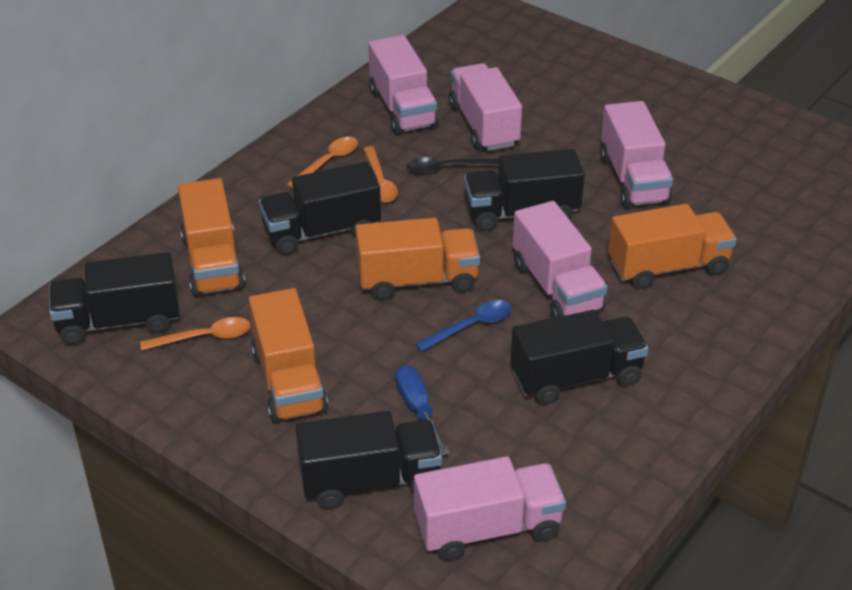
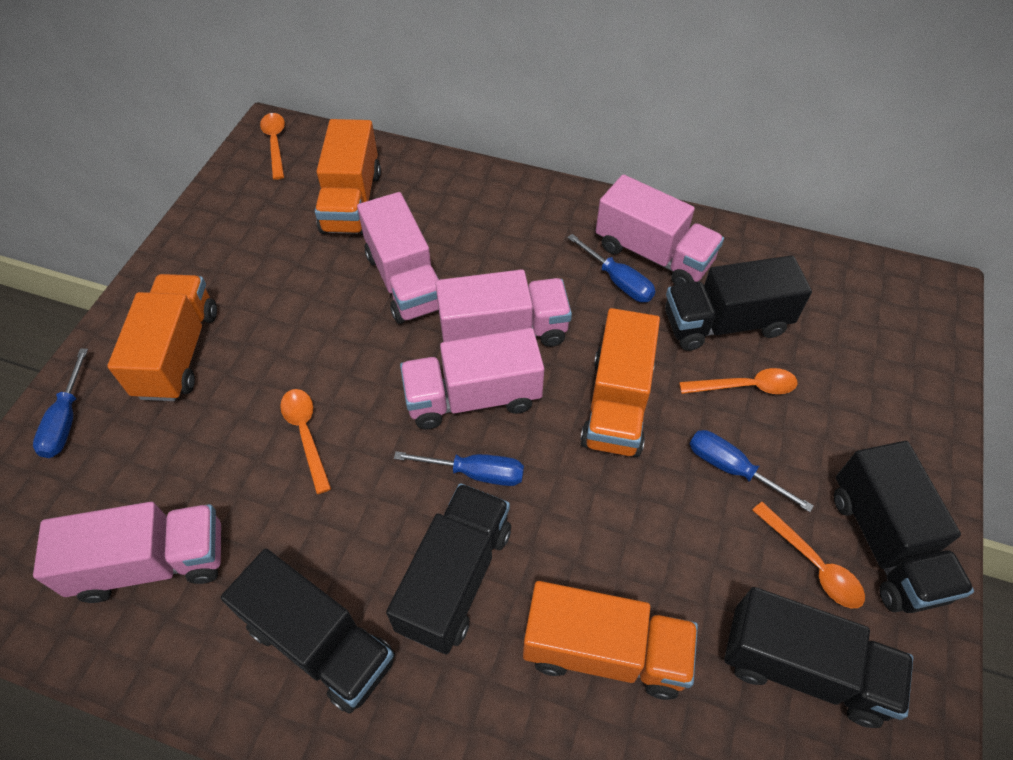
black spoon: [406,157,499,174] = 1 -> none = 0
blue screwdriver: [395,365,450,455] = 1 -> [33,349,88,458] [394,451,524,486] [567,234,655,302] [690,430,814,512] = 4
blue spoon: [415,300,512,352] = 1 -> none = 0
orange spoon: [140,317,251,351] [286,137,358,189] [364,146,398,202] = 3 -> [260,113,285,180] [280,389,331,494] [679,368,797,394] [752,502,865,608] = 4

